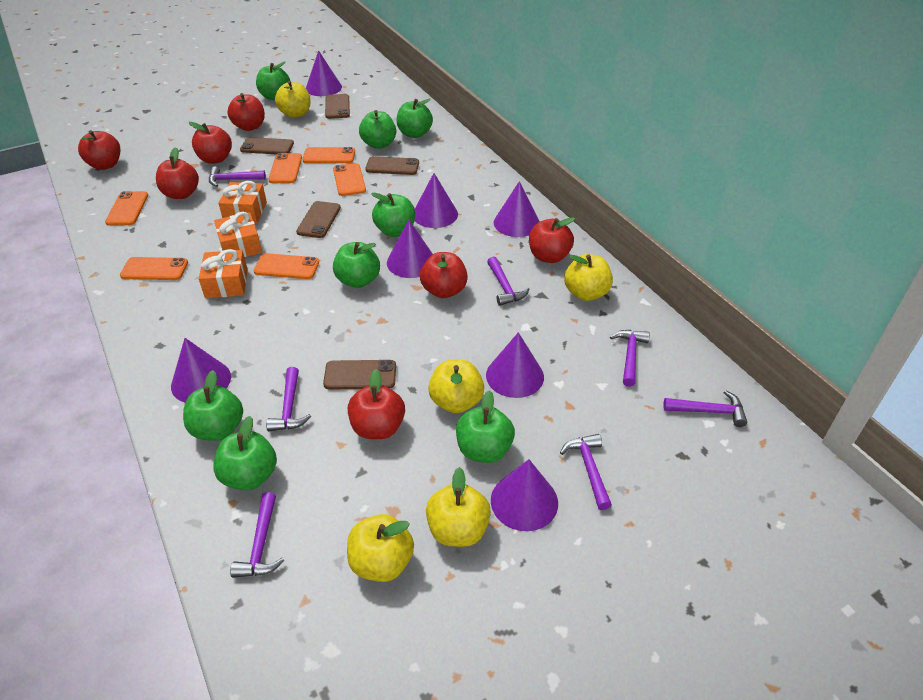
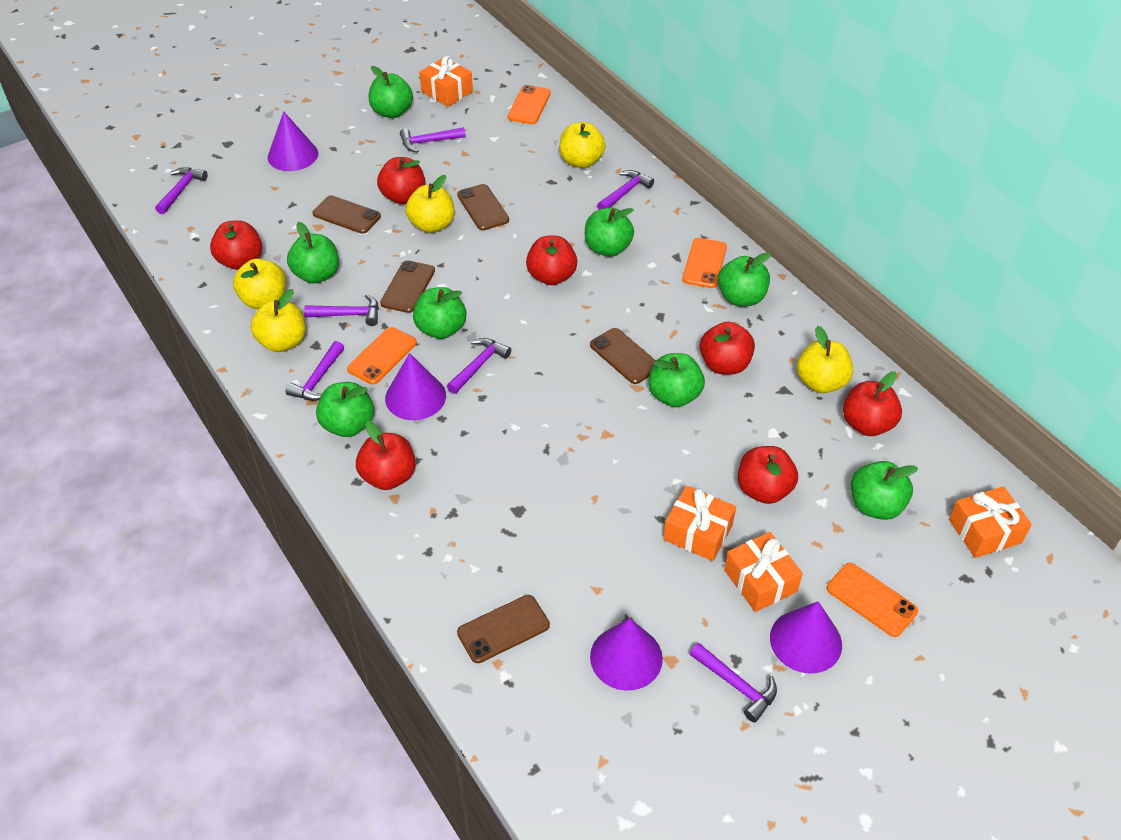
orange gift: [199,249,248,298] [214,212,262,257] [218,181,267,224] = 3 -> [419,56,473,107] [663,486,736,561] [724,532,803,612] [949,486,1032,558] = 4
orange phone: [105,191,148,226] [120,257,188,280] [254,253,319,279] [268,153,302,183] [302,147,355,163] [333,163,366,196] = 6 -> [347,327,417,385] [507,85,551,124] [682,238,727,288] [827,563,918,637] = 4
purple cone: [171,338,231,402] [306,50,342,96] [387,220,433,278] [415,173,458,228] [486,332,544,398] [491,459,558,531] [494,181,540,237] = 7 -> [268,111,318,171] [385,353,446,420] [590,618,663,691] [770,601,842,674] = 4

